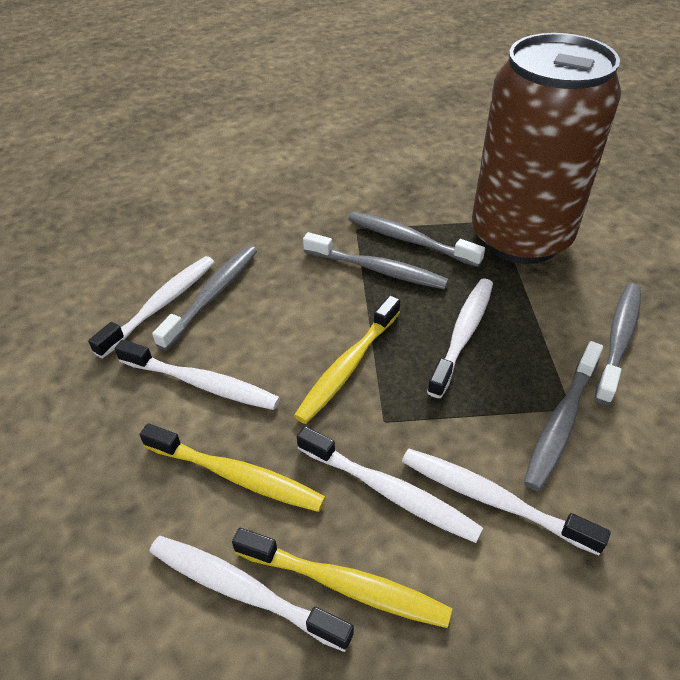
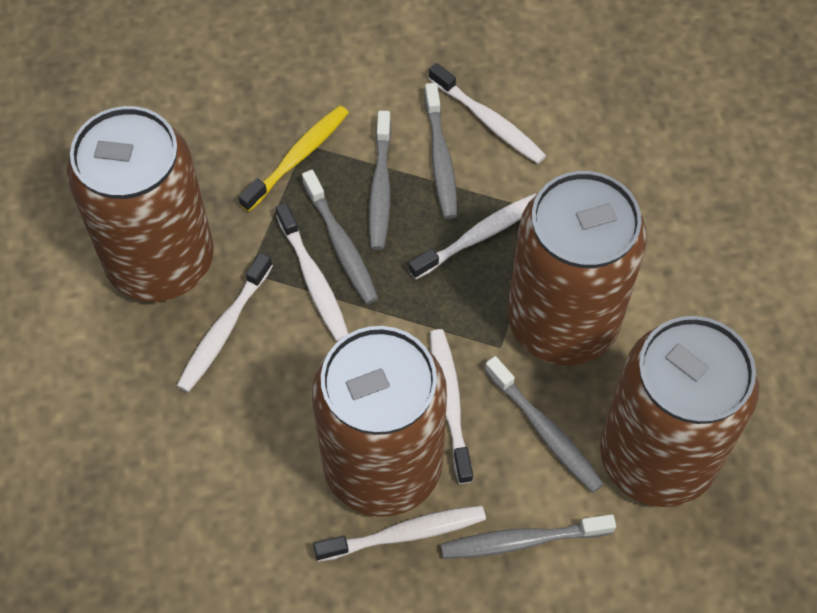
brown can: [472,33,621,264] = 1 -> [67,106,214,302] [312,326,447,517] [508,171,647,365] [600,316,759,507] = 4
yellow toothbrush: [140,424,326,512] [232,528,452,628] [294,295,400,424] = 3 -> [238,106,349,212] = 1

